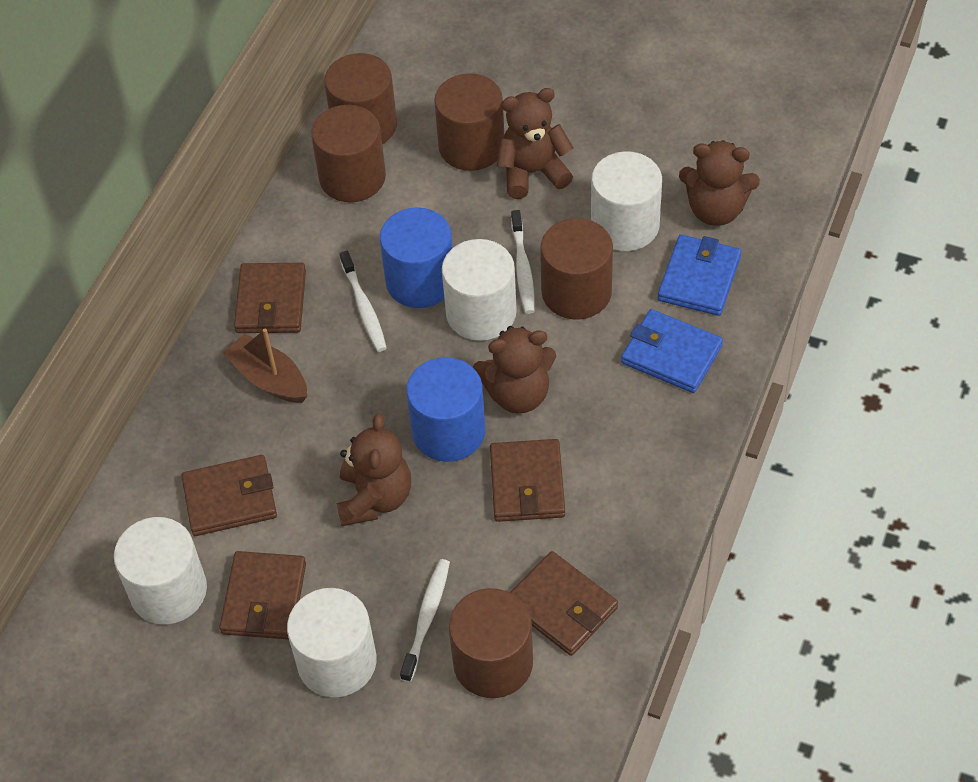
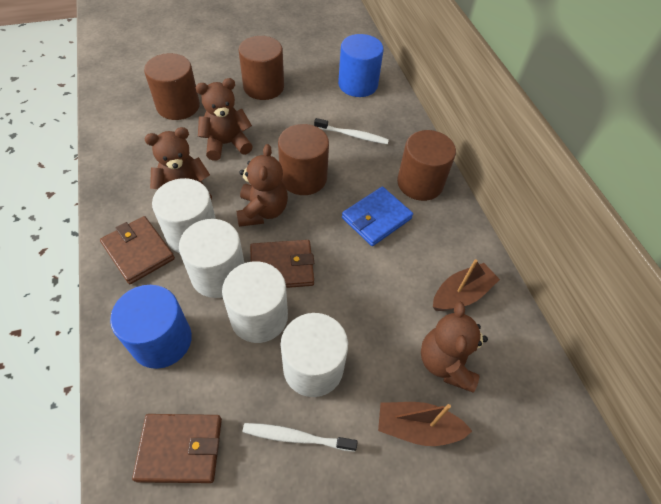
blue wallet: [621,309,723,393] [658,235,741,316] = 2 -> [342,187,413,246] = 1
brown boat: [223,329,307,403] = 1 -> [378,402,472,446] [433,259,500,311] = 2
brown cylinder: [311,105,386,202] [324,53,397,144] [434,73,504,171] [449,588,533,698] [540,218,613,320] = 5 -> [144,53,200,120] [239,36,284,100] [278,124,329,195] [397,130,456,201] = 4
brown wallet: [181,455,277,536] [219,551,306,640] [234,263,306,333] [490,439,565,522] [510,551,618,656] = 5 -> [100,216,175,284] [132,414,222,483] [250,240,314,288] = 3
white toothbrush: [340,251,387,352] [400,559,450,682] [511,210,535,314] = 3 -> [243,423,358,452] [314,118,389,144] = 2

